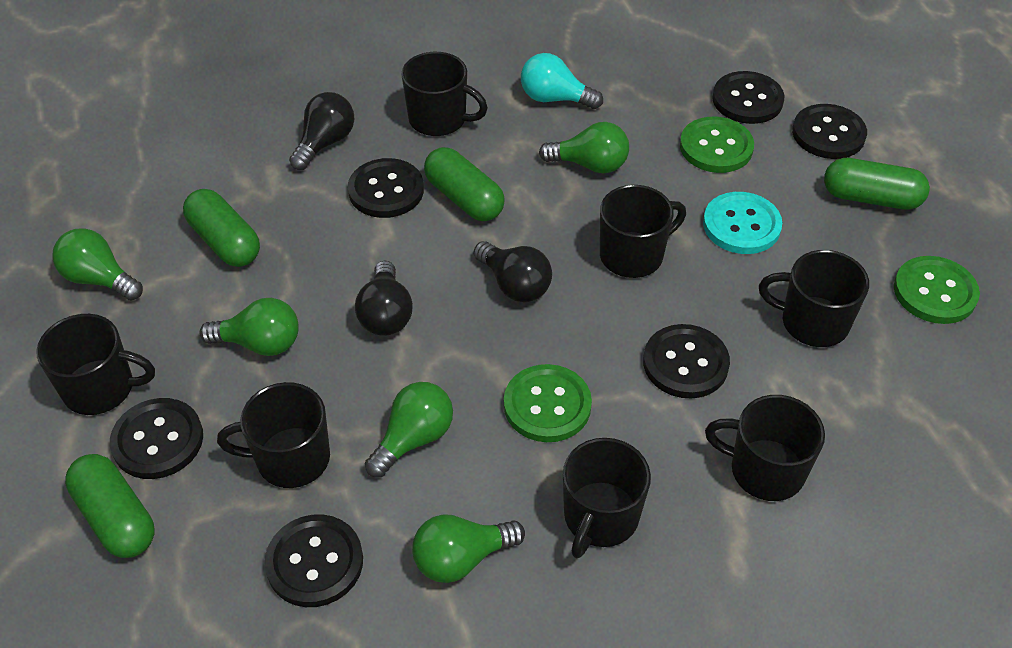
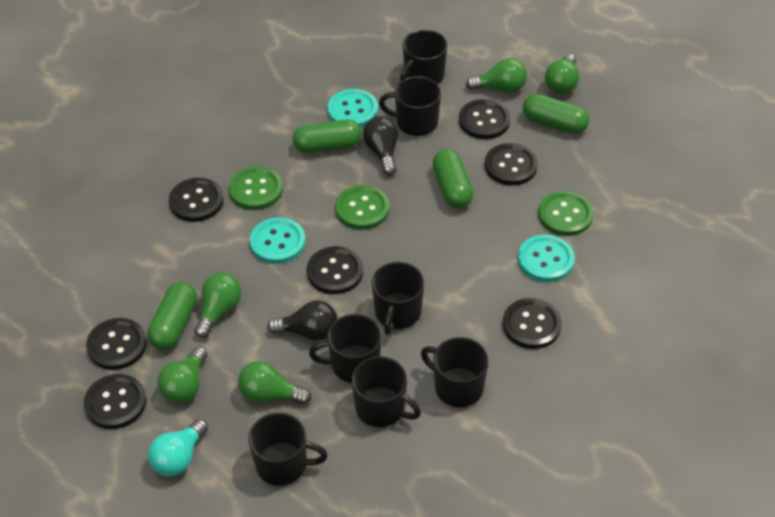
black button: [110,398,203,479] [265,514,363,607] [348,158,424,218] [643,324,730,399] [712,71,785,124] [792,104,867,159] = 6 -> [84,374,146,429] [86,318,147,370] [169,178,224,222] [307,246,363,294] [459,99,510,139] [485,143,538,186] [503,298,562,349] = 7
black light bulb: [289,92,354,170] [355,261,413,336] [474,241,552,302] = 3 -> [267,300,337,341] [363,116,398,175] = 2
turquoise button: [703,192,782,254] = 1 -> [250,217,305,264] [327,89,378,127] [518,235,575,282] = 3

